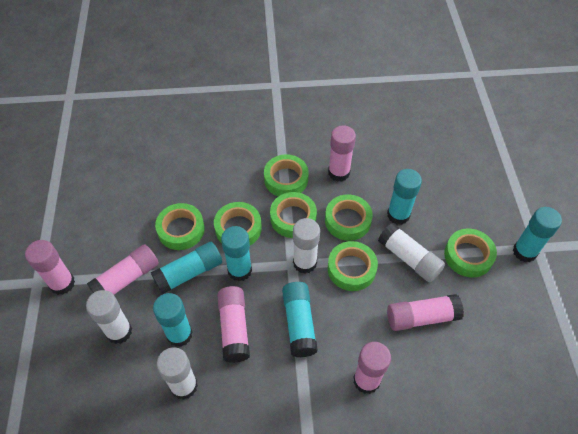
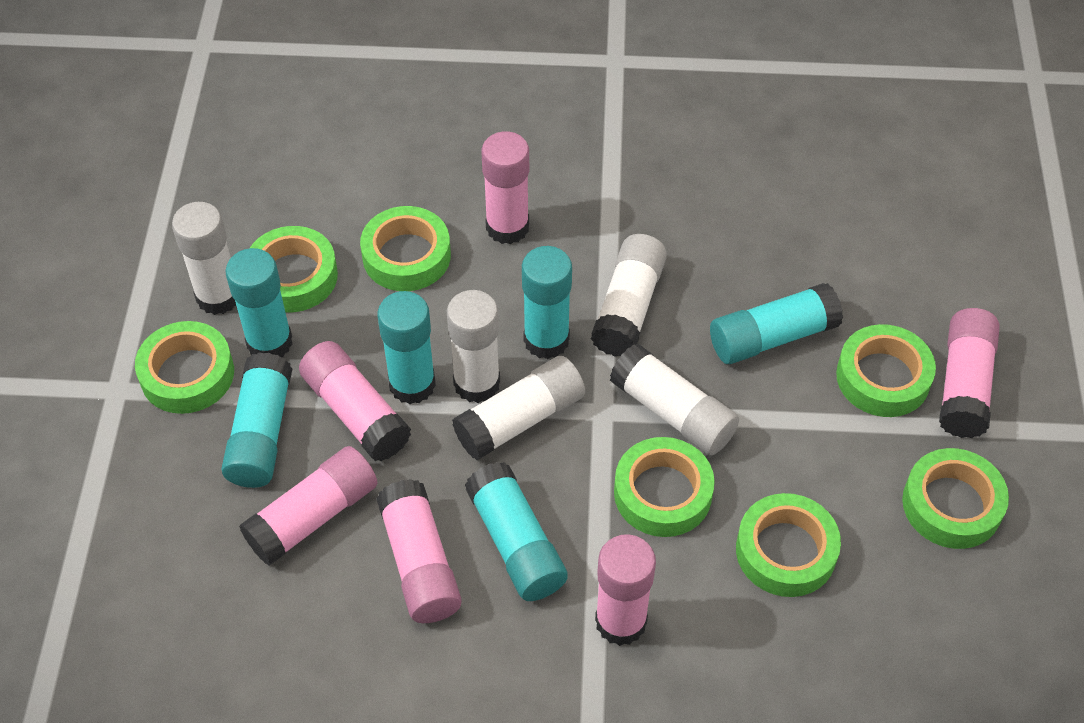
white glue stick: [86,290,132,344] [156,347,198,400] [293,218,320,274] [378,223,445,282] = 4 -> [172,202,236,315] [447,290,500,403] [452,356,585,460] [591,234,667,357] [610,344,739,455] = 5

